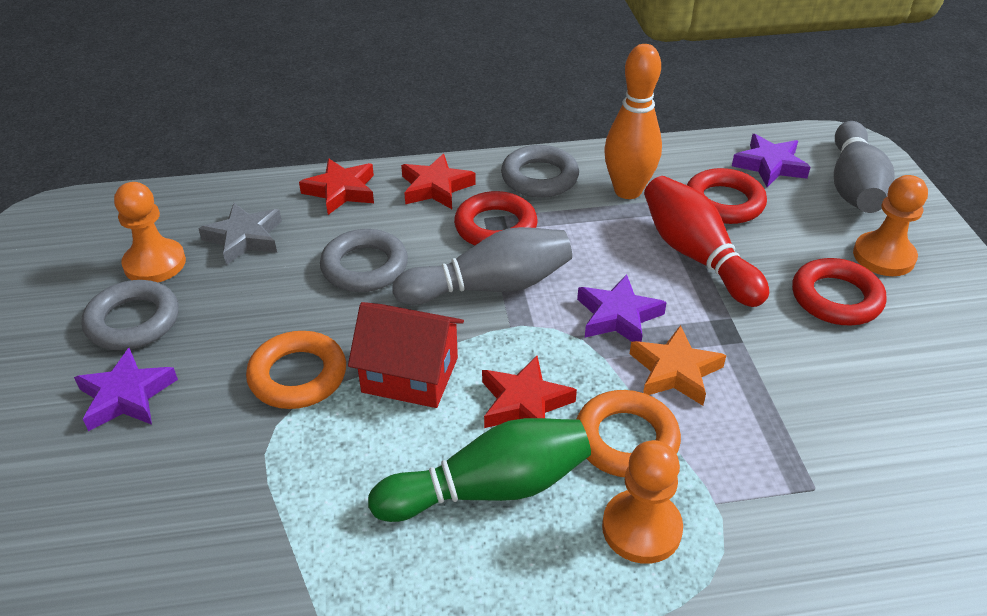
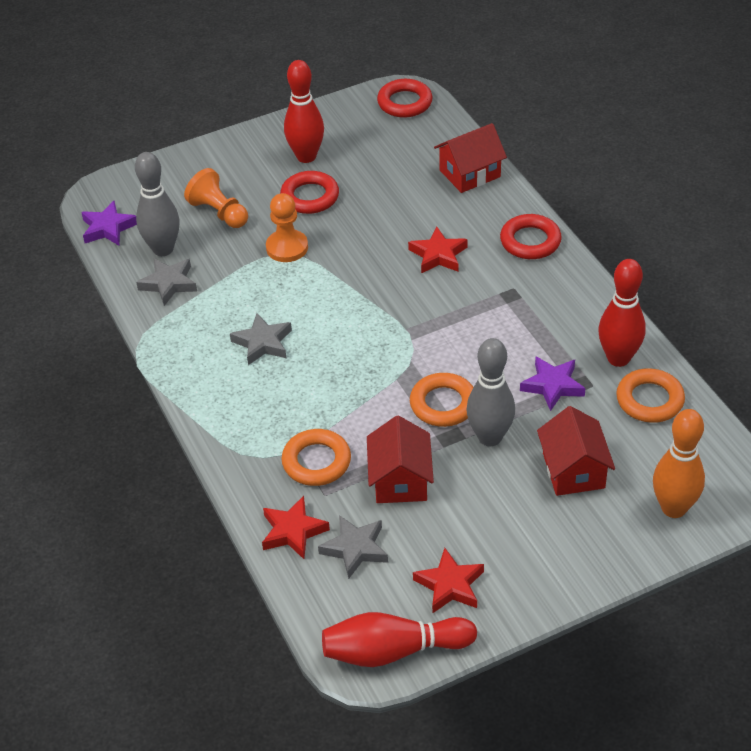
green bowling pin: [368,418,591,522] = 1 -> none = 0
grey ring: [81,280,179,350] [320,229,408,292] [501,145,579,198] = 3 -> none = 0
grey star: [198,203,282,265] = 1 -> [136,258,197,306] [230,313,292,365] [318,515,388,579] = 3
orange pawn: [114,182,186,282] [602,440,683,564] [853,175,928,276] = 3 -> [184,168,248,228] [266,193,308,262] = 2
orange ring: [246,331,346,409] [576,390,681,477] = 2 -> [281,429,351,486] [410,373,474,427] [616,368,685,423] = 3
orange star: [630,325,726,406] = 1 -> none = 0
purple star: [74,348,178,431] [577,275,667,342] [732,134,810,187] = 3 -> [81,201,137,246] [520,357,586,411] = 2
red bowling pin: [644,176,769,307] = 1 -> [284,60,324,163] [322,612,477,667] [598,259,646,367] = 3
red house: [348,302,464,408] = 1 -> [367,415,434,503] [434,123,507,193] [537,406,615,496] = 3

